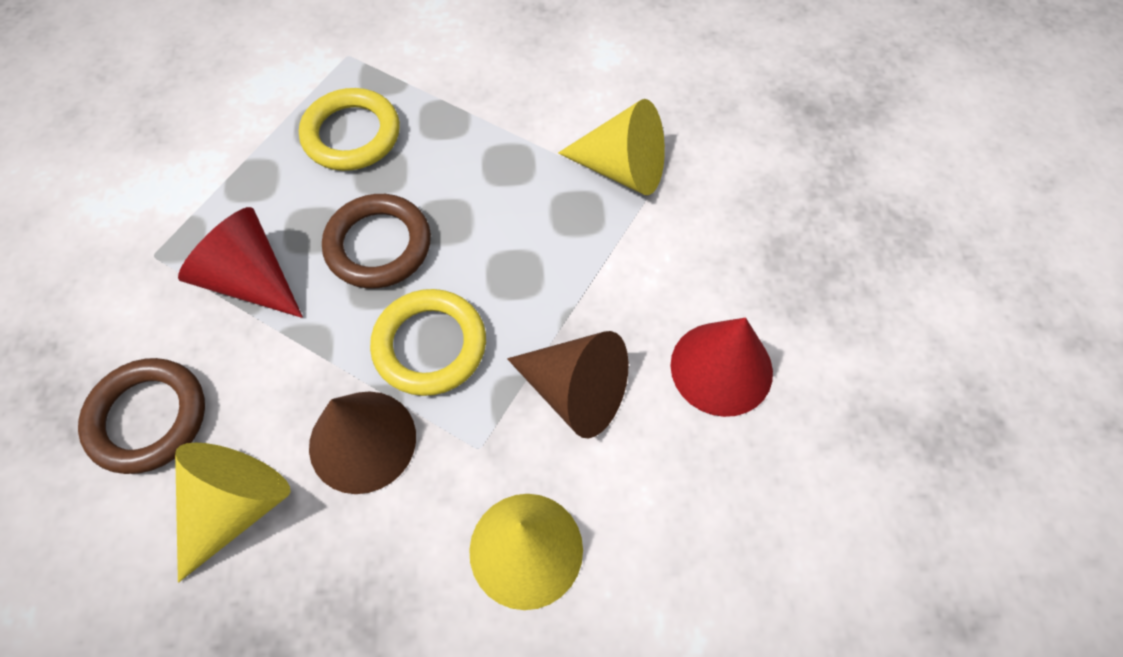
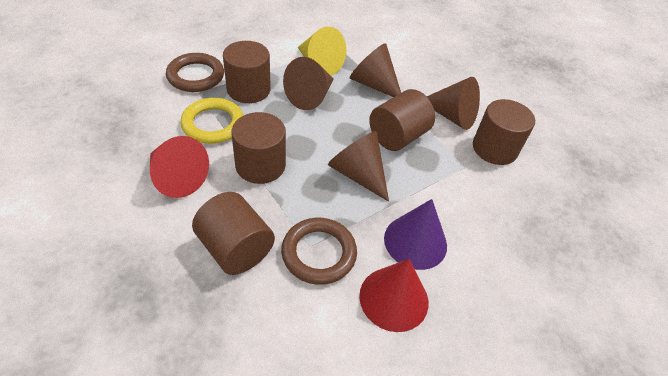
brown cone: [309,391,416,494] [507,331,629,438] = 2 -> [283,57,334,110] [328,131,389,202] [349,43,401,97] [427,77,480,130] = 4
brown cylinder: none = 0 -> [192,192,275,275] [223,41,271,103] [231,112,286,184] [369,89,435,151] [473,99,535,165] = 5
purple cone: none = 0 -> [384,199,447,270] = 1
yellow cone: [175,443,291,583] [469,494,583,610] [558,99,665,195] = 3 -> [298,27,346,76] = 1
yellow ring: [299,88,400,171] [370,289,486,396] = 2 -> [180,98,244,144] = 1

